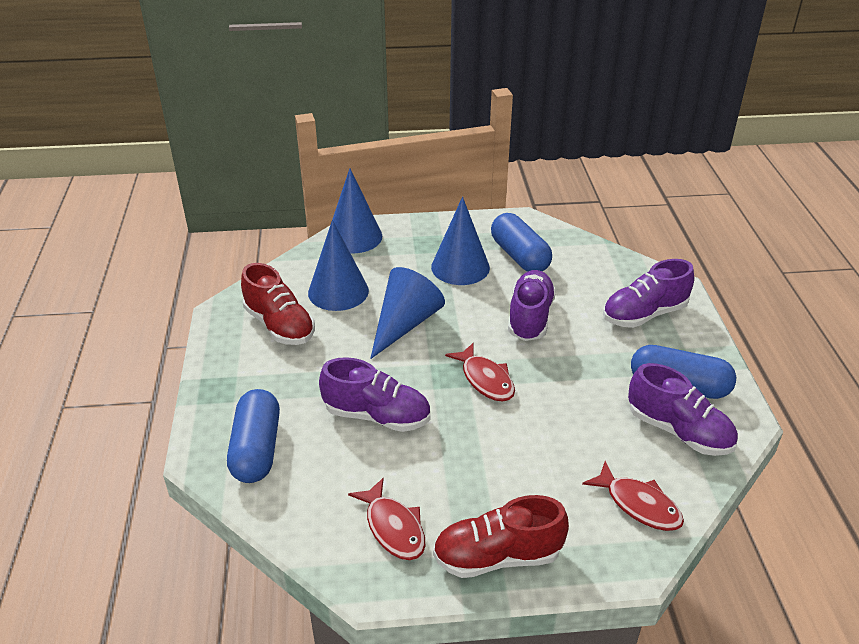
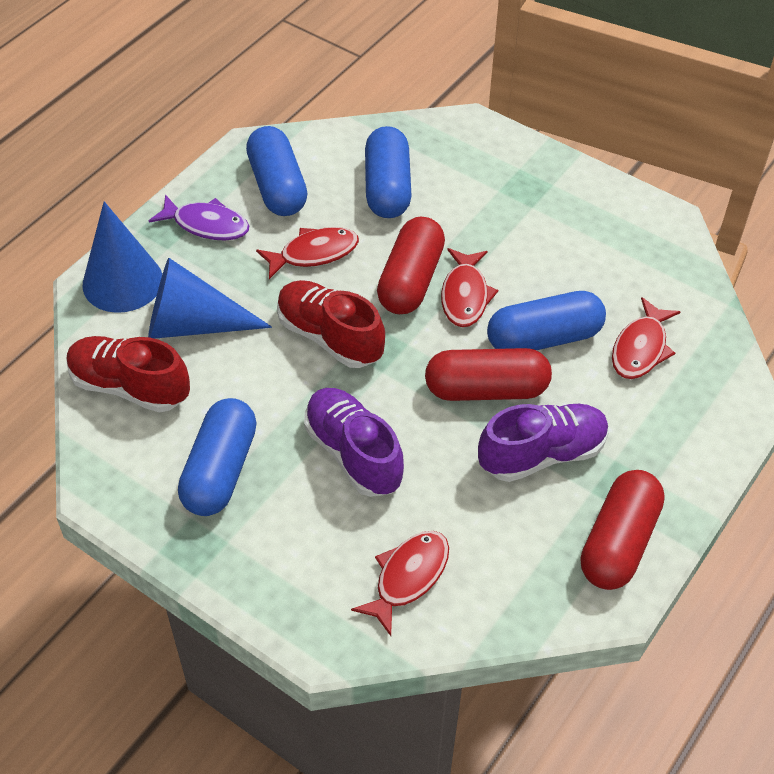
blue capsule: [227,389,280,483] [491,213,552,272] [631,345,736,399] = 3 -> [178,398,257,516] [246,126,307,216] [365,126,411,218] [487,291,606,350] = 4
blue cone: [308,220,369,311] [332,168,382,253] [370,267,445,359] [431,197,490,285] = 4 -> [83,201,162,313] [148,258,272,339] = 2
purple fish: none = 0 -> [149,195,249,241] = 1
purple shoe: [319,357,430,432] [508,270,556,341] [603,259,694,328] [628,363,738,456] = 4 -> [304,388,404,497] [478,404,609,482] = 2
red capsule: none = 0 -> [377,217,445,314] [425,348,552,401] [581,470,665,590] = 3
red fish: [348,478,425,560] [445,343,515,402] [582,461,684,531] = 3 -> [256,227,359,279] [351,531,449,636] [441,248,498,327] [612,297,681,379] = 4

